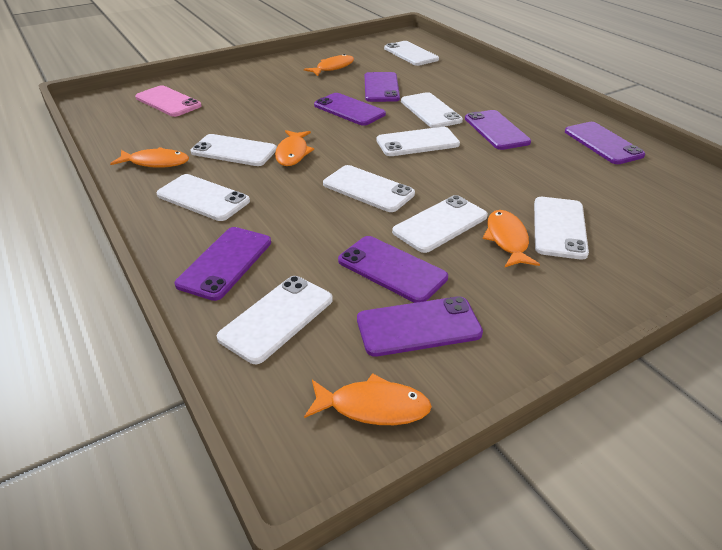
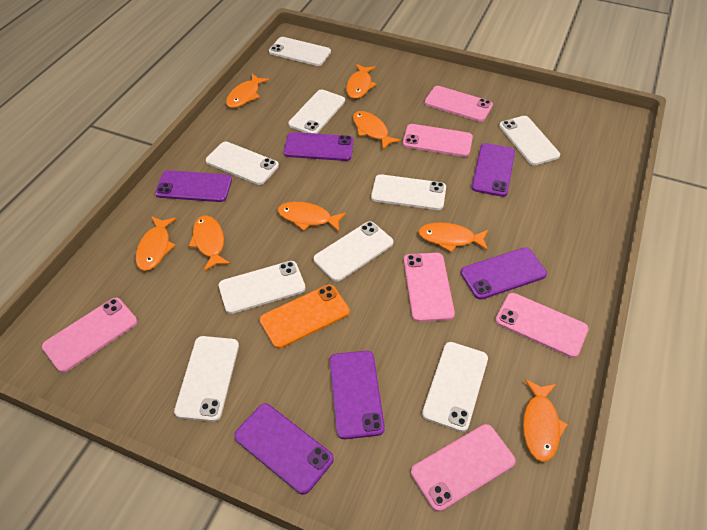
orange fish: [110,147,189,168] [275,130,314,166] [304,54,354,76] [304,373,432,425] [483,210,540,267] = 5 -> [136,216,176,271] [189,215,231,271] [226,74,269,108] [278,202,346,231] [346,64,376,99] [353,111,401,149] [418,222,488,252] [523,379,568,462] = 8
orange phone: none = 0 -> [260,284,350,349] = 1
pink phone: [135,85,201,117] = 1 -> [42,298,137,372] [403,124,473,157] [404,253,455,322] [411,424,516,512] [425,86,493,122] [495,293,589,358] = 6
purple phone: [174,227,271,301] [314,93,386,126] [338,236,448,303] [357,296,483,357] [365,72,400,102] [465,110,531,150] [565,122,645,164] = 7 -> [155,170,232,202] [234,403,334,495] [284,132,354,161] [329,351,385,439] [461,247,547,300] [472,143,515,197] = 6

